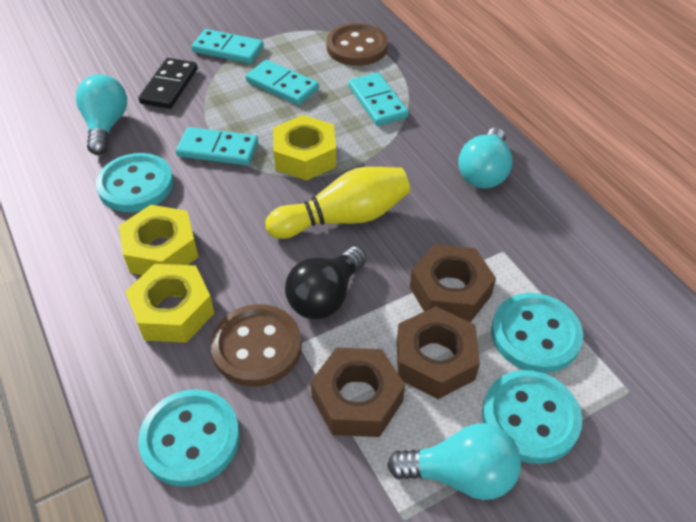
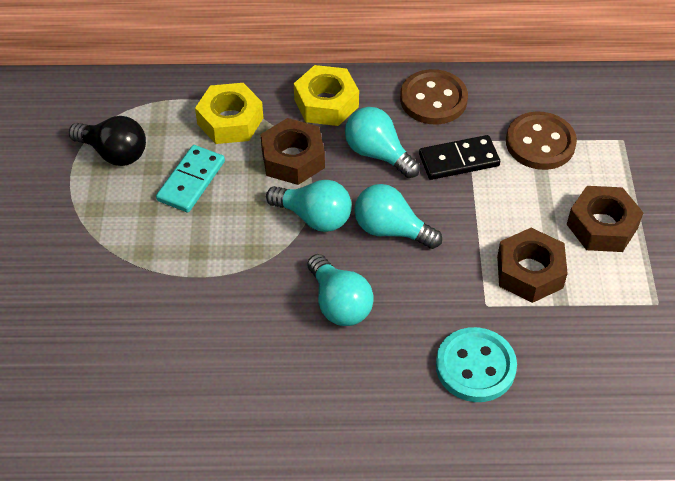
turquoise button: [96,153,174,212] [138,389,240,487] [482,370,582,464] [491,293,583,373] = 4 -> [436,327,517,402] = 1
turquoise domino: [176,127,258,165] [192,29,264,64] [245,60,319,105] [349,72,409,126] = 4 -> [156,145,225,212] = 1
turquoise light bulb: [76,74,127,155] [387,423,521,500] [458,128,513,189] = 3 -> [266,180,352,232] [307,254,374,326] [345,107,420,178] [354,184,442,249] = 4
yellow bowling pin: [265,167,410,239] = 1 -> none = 0
yellow nut: [119,205,198,275] [125,264,214,343] [273,115,336,181] = 3 -> [195,83,263,144] [294,65,359,126] = 2

